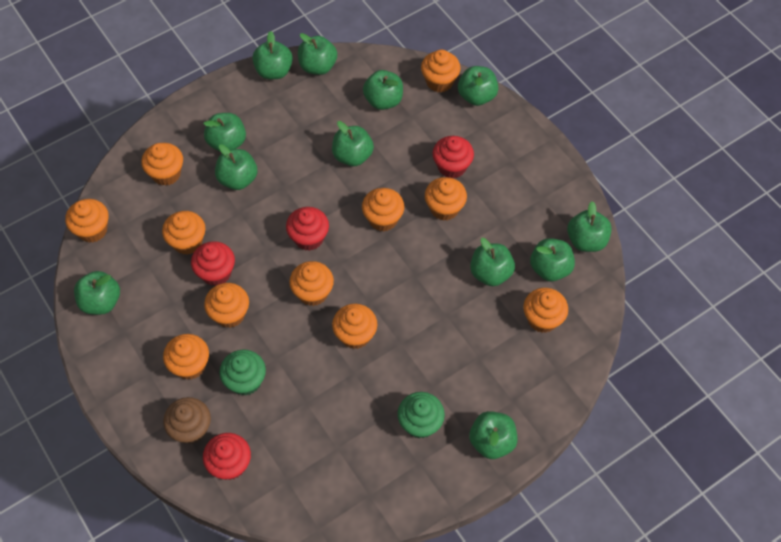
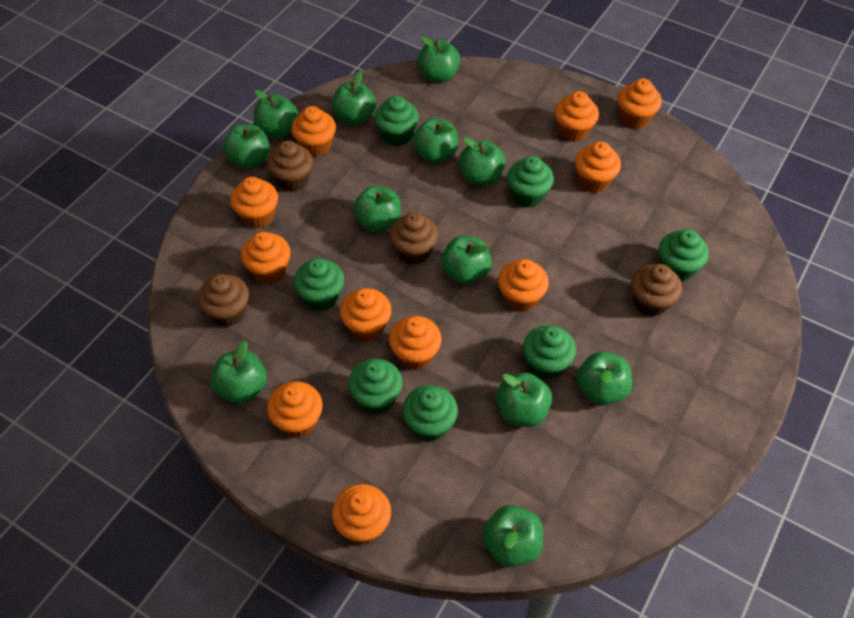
brown cupcake: [163,397,211,444] = 1 -> [198,274,249,327] [267,141,313,192] [389,212,438,265] [631,264,682,317] = 4
green cupcake: [219,350,266,396] [398,392,445,438] = 2 -> [294,258,344,311] [348,359,403,414] [374,95,419,146] [402,385,458,441] [507,156,554,207] [523,325,576,380] [659,229,709,281] = 7
red cupcake: [191,241,235,286] [203,433,251,480] [286,207,329,251] [432,136,474,178] = 4 -> none = 0

